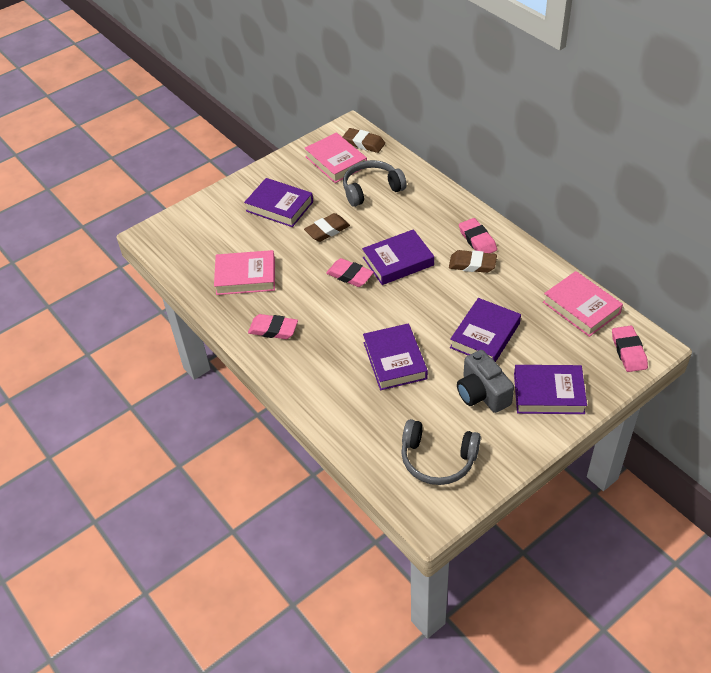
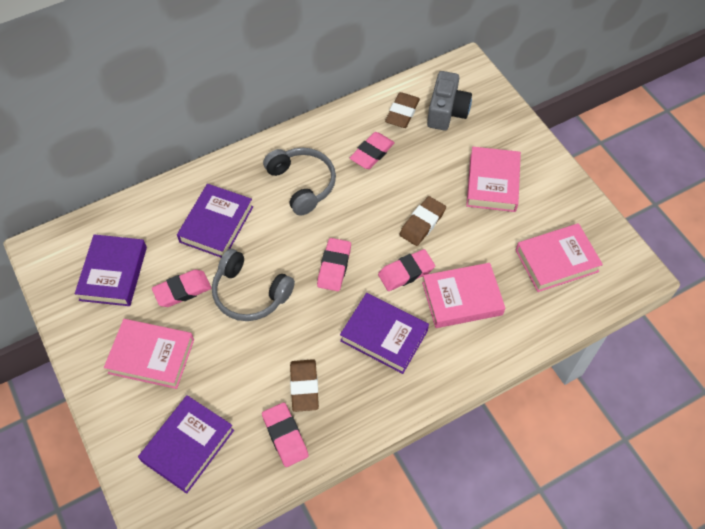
pink book: [214,250,275,295] [304,132,367,183] [543,271,623,337] = 3 -> [104,319,194,389] [422,263,505,328] [466,147,521,212] [516,223,603,292] = 4
pink eraser: [248,314,298,339] [326,258,374,287] [459,218,497,253] [612,326,648,372] = 4 -> [152,270,211,307] [262,402,309,467] [317,238,351,291] [350,132,395,169] [378,249,435,291] = 5
purple book: [244,178,313,227] [362,229,434,285] [363,323,428,390] [450,298,521,362] [514,365,587,414] = 5 -> [75,234,147,306] [138,395,234,494] [177,184,253,257] [340,293,429,374] = 4

